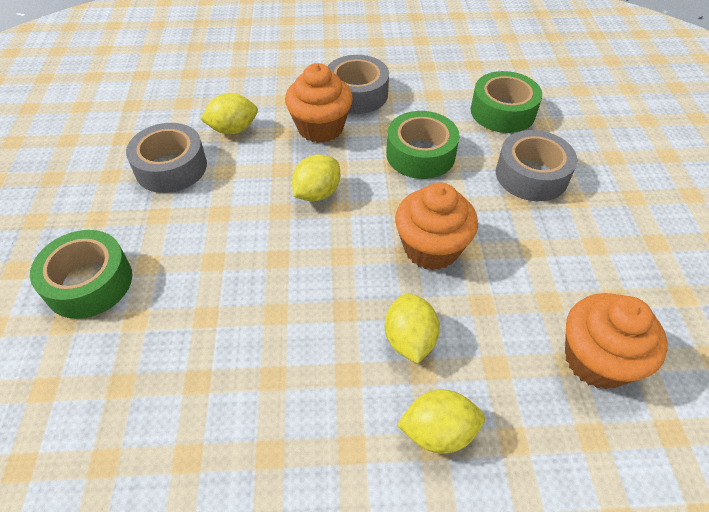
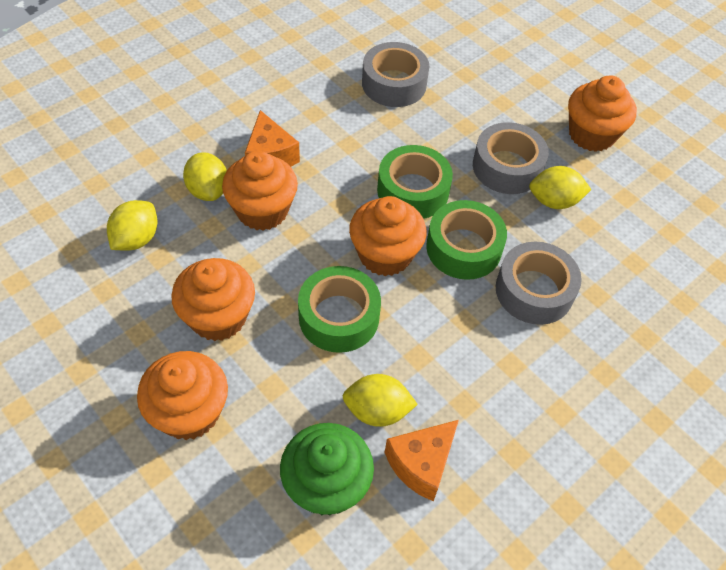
green cupcake: none = 0 -> [280,423,374,516] = 1
orange cheese: none = 0 -> [245,110,300,167] [384,420,459,501] = 2
orange cupcake: [285,63,353,143] [395,182,478,270] [565,293,668,389] = 3 -> [137,351,228,440] [171,258,255,341] [222,151,298,231] [349,196,427,276] [568,75,637,152] = 5

